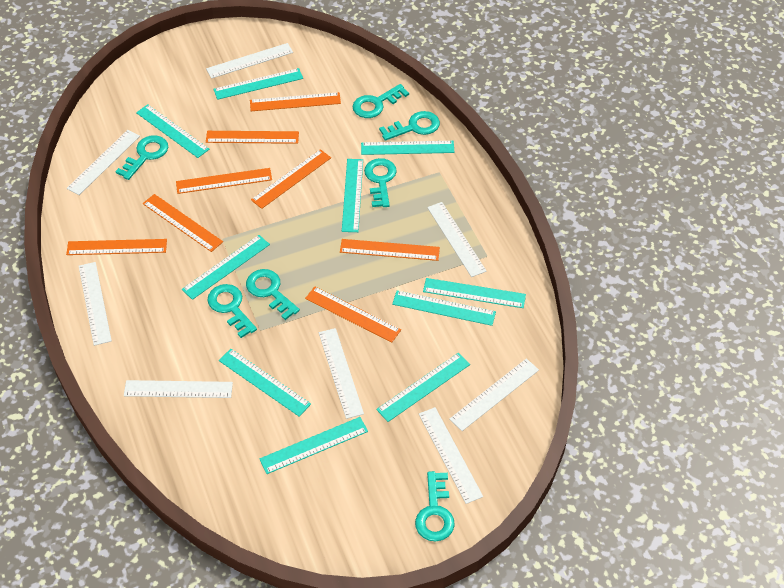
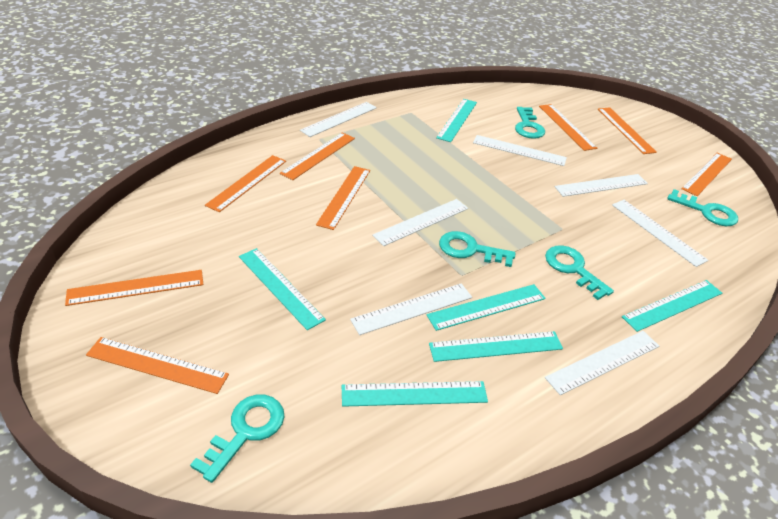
turquoise key: [115,135,168,180] [207,284,257,338] [246,269,300,320] [352,84,409,118] [364,158,397,207] [379,111,440,141] [415,471,455,541] = 7 -> [190,395,285,483] [439,231,516,267] [515,107,545,139] [545,245,614,300] [667,189,738,226] = 5
turquoise ruler: [136,104,209,158] [182,235,270,300] [213,68,303,100] [219,349,311,417] [260,417,368,474] [342,159,363,232] [361,141,454,155] [376,353,470,422] [392,291,496,326] [423,278,526,308] = 10 -> [239,248,326,330] [342,381,488,407] [426,284,546,331] [429,331,563,362] [436,99,477,142] [622,280,722,332] = 6
white ruler: [67,130,140,195] [79,262,112,346] [124,380,233,398] [206,43,293,79] [319,328,364,419] [419,407,483,504] [427,202,487,277] [449,359,539,431] = 8 -> [300,102,377,137] [350,283,472,335] [372,199,468,246] [473,135,567,166] [545,331,659,395] [555,174,648,197] [612,200,708,267] = 7

